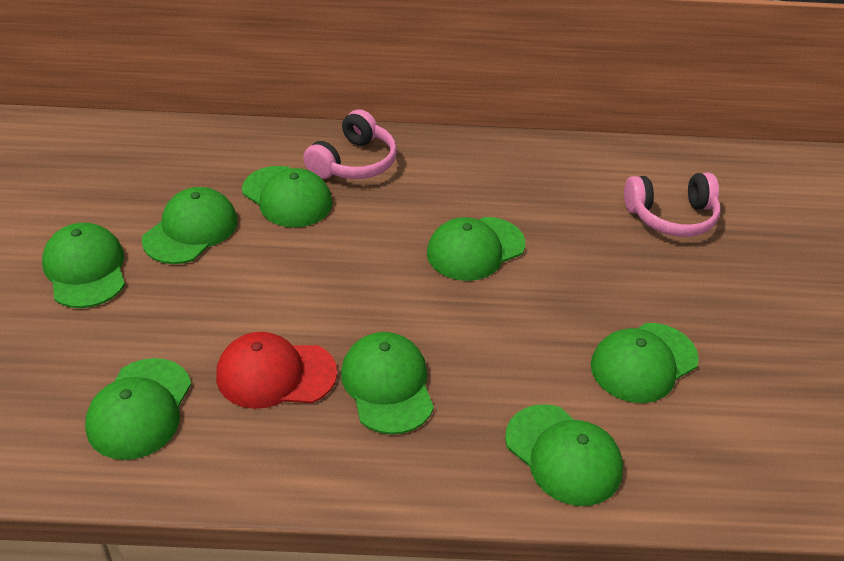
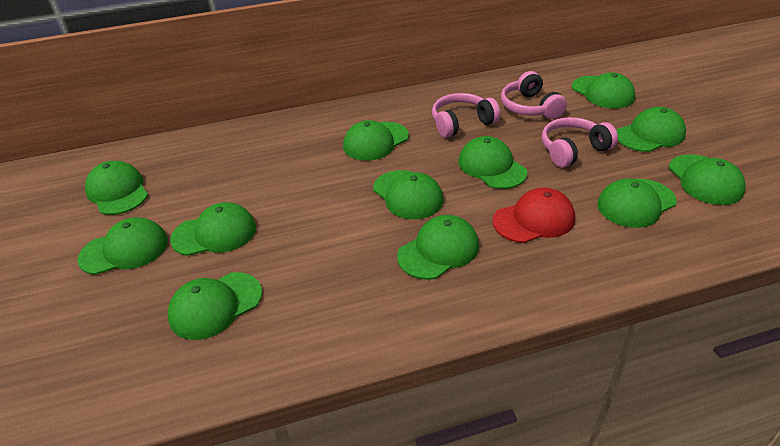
green cap: [42,223,125,308] [85,358,191,460] [142,187,237,264] [242,166,332,227] [341,332,434,434] [427,217,525,281] [505,405,623,506] [591,323,699,403] = 8 -> [77,217,168,275] [85,161,148,215] [168,272,262,340] [170,202,256,256] [343,120,409,161] [373,170,443,219] [397,215,479,280] [459,136,527,189] [572,72,635,108] [597,178,677,228] [616,107,686,152] [669,154,745,205] = 12
pink headphones: [303,109,397,179] [624,173,721,237] = 2 -> [432,93,500,138] [501,71,567,119] [542,117,618,167] = 3

